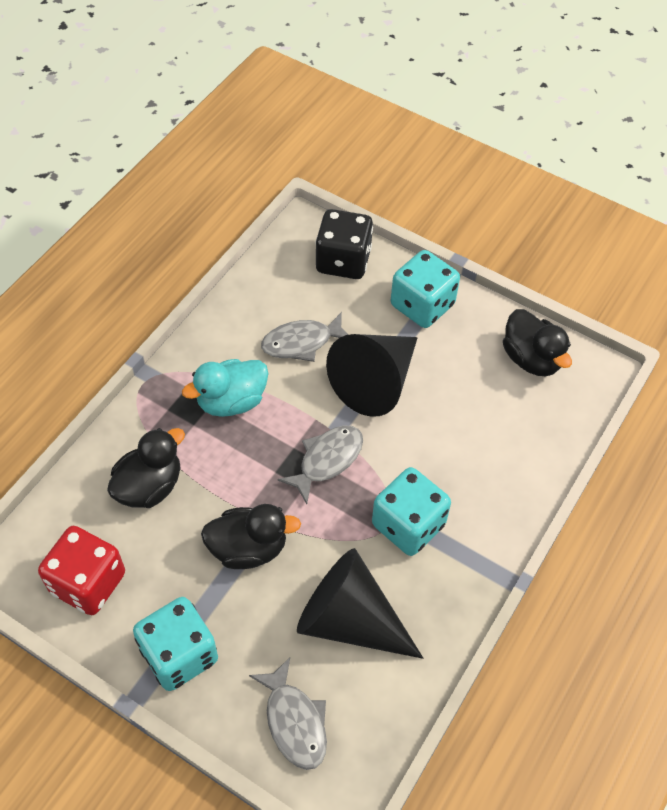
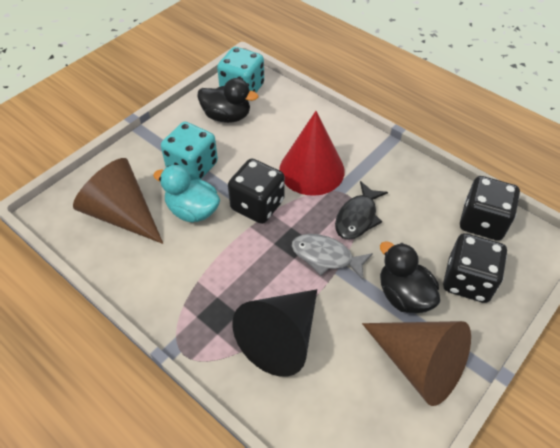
black cone: [297,548,423,659] [326,334,418,417] = 2 -> [232,289,317,377] = 1
black dice: [315,209,373,279] = 1 -> [228,159,285,224] [443,233,507,303] [460,176,520,241] = 3
black duck: [107,428,185,508] [201,504,301,569] [503,309,572,376] = 3 -> [197,78,258,123] [380,241,440,313] = 2
black fish: none = 0 -> [335,181,388,240] = 1
brown cone: none = 0 -> [73,158,163,244] [362,321,471,406] = 2
grey fish: [249,658,327,770] [261,312,348,362] [277,426,363,504] = 3 -> [292,234,373,280] = 1
red cone: none = 0 -> [279,111,345,196] = 1
red dice: [38,526,125,615] = 1 -> none = 0
turquoise dice: [133,597,218,691] [372,467,451,556] [391,250,460,328] = 3 -> [161,122,218,181] [217,47,264,101] = 2

